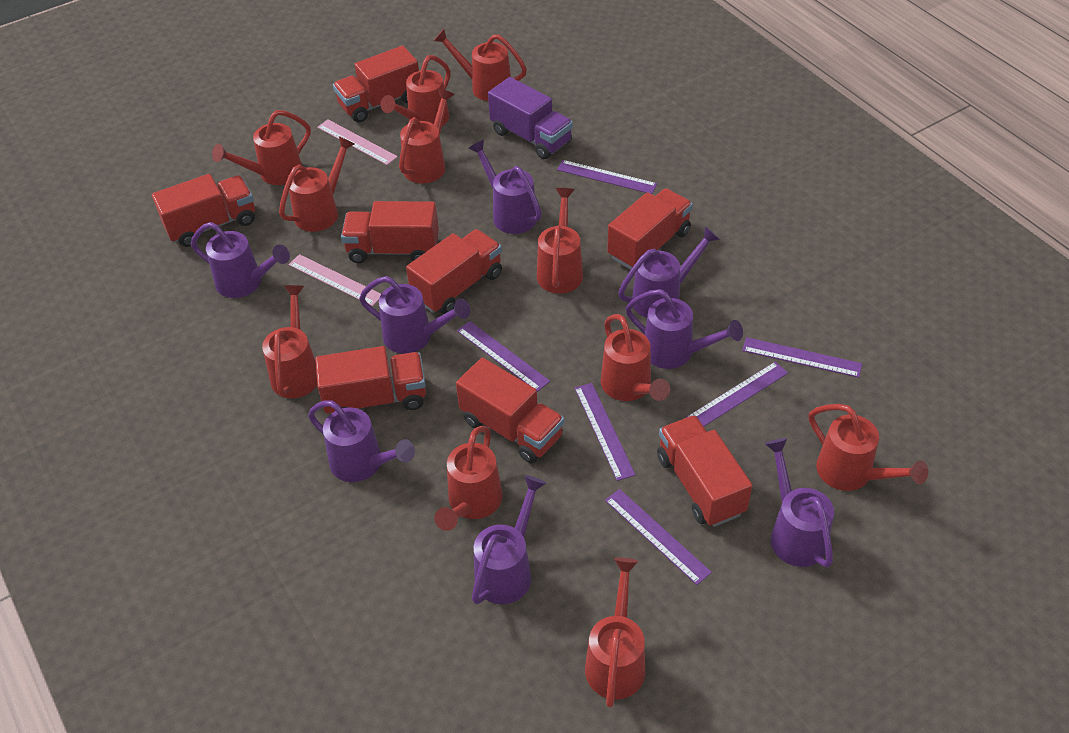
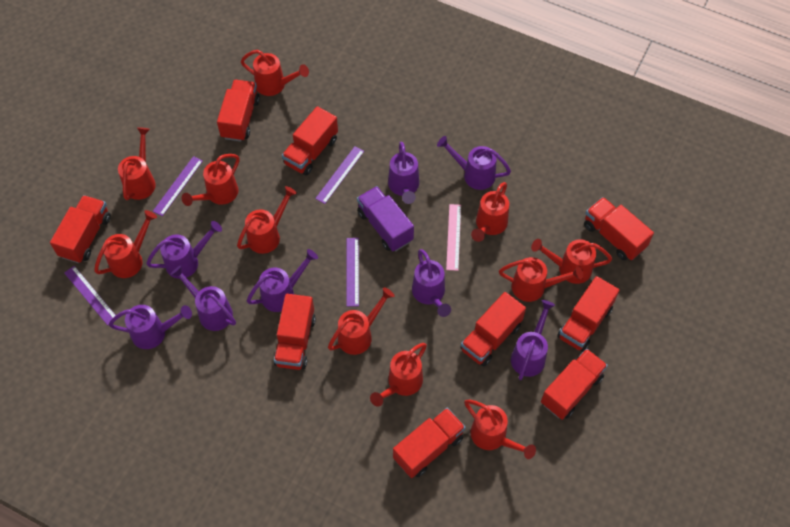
pink ruler: [289,254,381,306] [317,119,398,165] = 2 -> [446,204,461,271] = 1
purple ruler: [457,321,550,392] [557,160,657,194] [575,383,635,481] [605,489,712,585] [686,362,788,426] [742,337,862,378] = 6 -> [64,266,116,325] [153,156,203,216] [315,146,364,204] [346,238,359,307] = 4
red truck: [152,174,255,247] [315,346,426,413] [333,46,419,122] [341,201,439,263] [406,229,502,314] [456,357,564,463] [608,188,693,270] [657,415,752,527] = 8 -> [50,195,111,263] [217,80,260,142] [274,294,316,370] [282,106,338,176] [393,408,466,478] [460,292,526,367] [541,349,608,420] [557,276,620,352] [584,197,654,260] = 9

